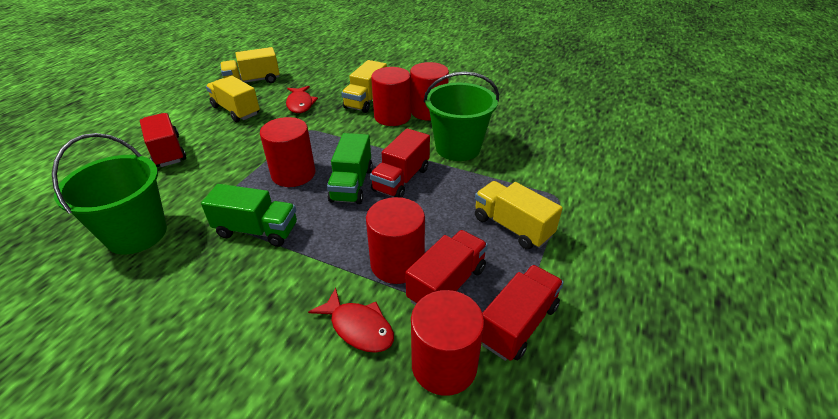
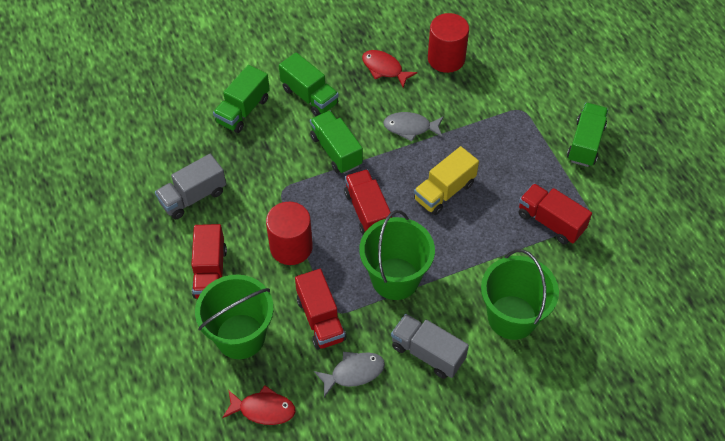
green bucket: [52,133,167,254] [424,72,499,161] = 2 -> [195,275,274,359] [359,210,435,300] [481,249,559,340] = 3
green truck: [201,184,297,247] [327,133,373,204] = 2 -> [213,65,270,133] [279,52,339,116] [310,111,363,174] [567,103,608,167] = 4
grey fish: none = 0 -> [314,352,385,397] [383,112,444,142] = 2
grey truck: none = 0 -> [155,154,226,219] [391,314,469,379] = 2
red cylinder: [260,117,315,187] [366,197,425,284] [371,67,411,126] [410,62,449,121] [411,290,484,396] = 5 -> [266,202,313,265] [428,13,469,73] = 2
yellow truck: [206,76,260,122] [220,47,280,83] [341,60,387,113] [475,181,563,250] = 4 -> [414,146,479,215] = 1

